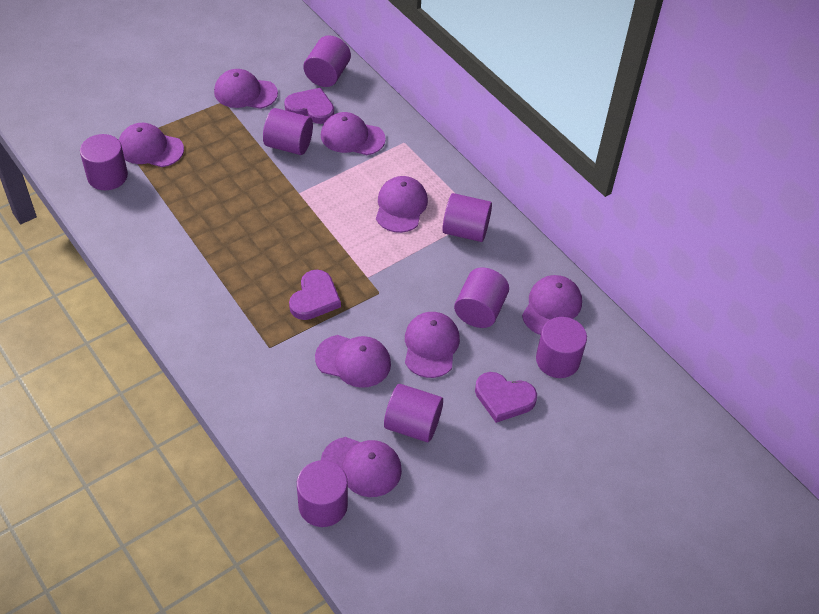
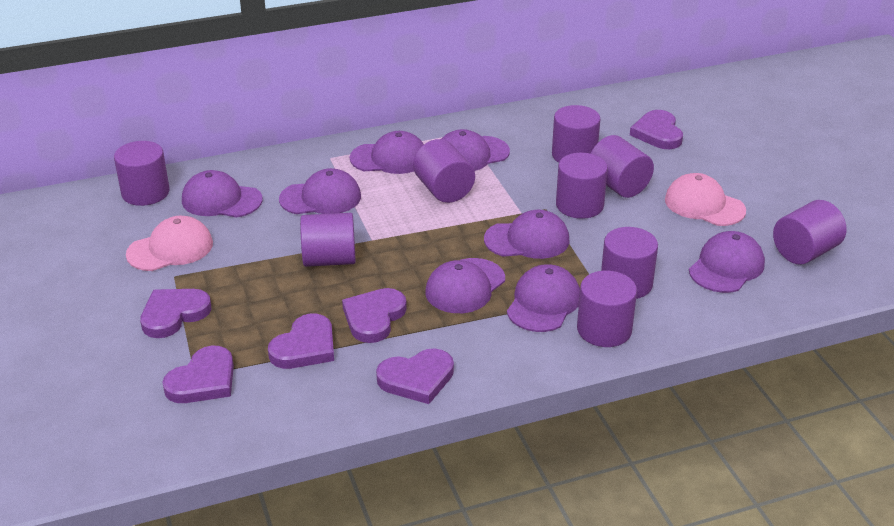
pink cap: none = 0 -> [126,216,213,271] [665,173,746,226] = 2
purple cylinder: [80,134,128,190] [263,108,313,155] [297,460,348,527] [303,35,351,87] [384,384,443,442] [442,193,492,242] [454,268,509,328] [536,317,587,378] = 8 -> [114,141,170,206] [300,213,356,267] [413,139,475,203] [552,105,600,163] [556,153,608,219] [577,271,637,347] [590,135,654,198] [601,227,658,299] [773,200,847,265] = 9
purple heart: [284,88,334,124] [289,270,341,320] [475,372,537,423] = 3 -> [140,289,211,338] [162,346,234,403] [268,313,334,369] [342,288,407,343] [376,348,454,404] [630,110,683,149] = 6

